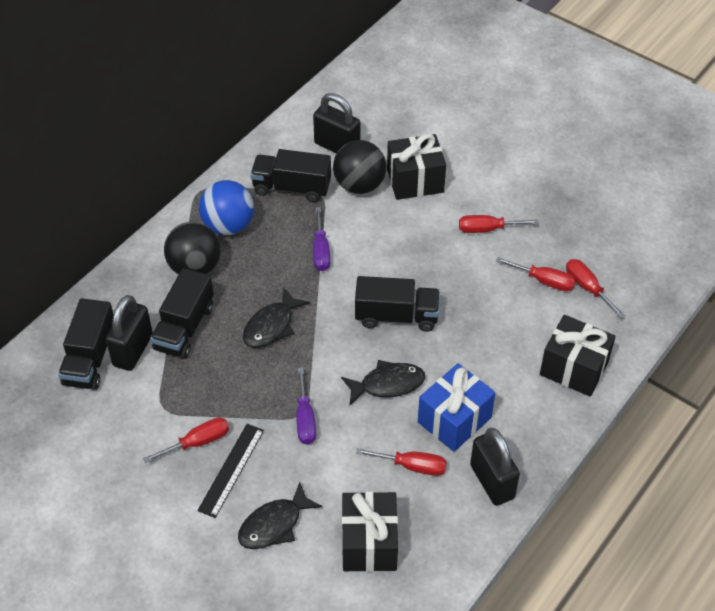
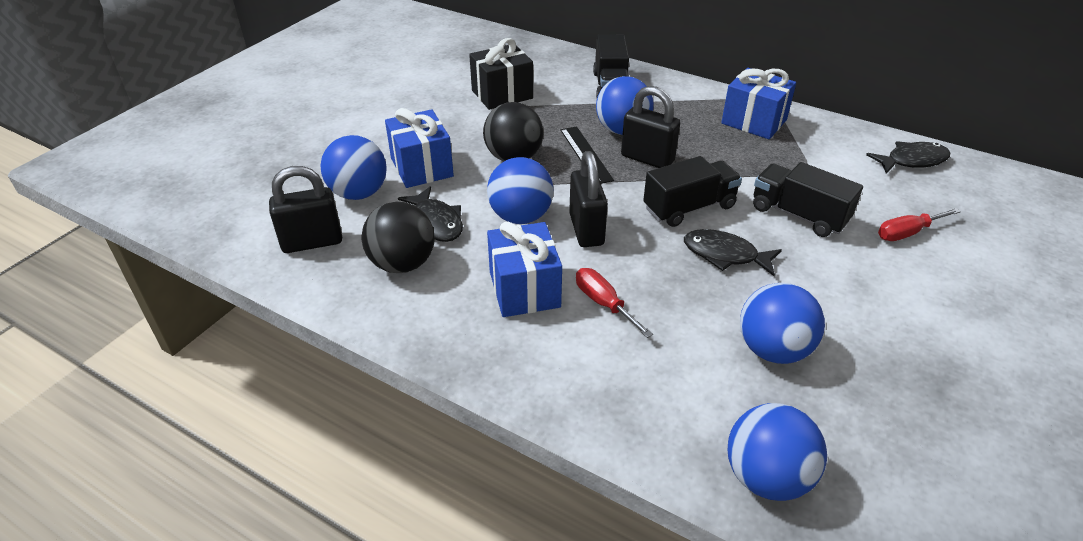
black gift: [342,492,398,572] [387,134,446,200] [540,315,616,397] = 3 -> [469,38,533,110] = 1
black truck: [58,298,114,390] [150,268,214,359] [250,149,331,202] [355,276,440,332] = 4 -> [593,34,629,98] [643,156,742,227] [753,162,863,237] = 3
blue ball: [199,180,254,235] = 1 -> [320,135,387,200] [487,157,554,224] [596,76,654,135] [728,403,827,501] [740,283,825,364] = 5
blue gift: [418,363,495,452] = 1 -> [385,108,454,188] [487,221,562,317] [721,68,796,139] = 3
purple screwdriver: [296,368,316,445] [313,207,330,271] = 2 -> none = 0
red screwdriver: [143,417,229,463] [356,448,447,476] [459,215,538,233] [496,257,576,291] [566,259,625,318] = 5 -> [576,268,653,338] [878,208,961,241] = 2

